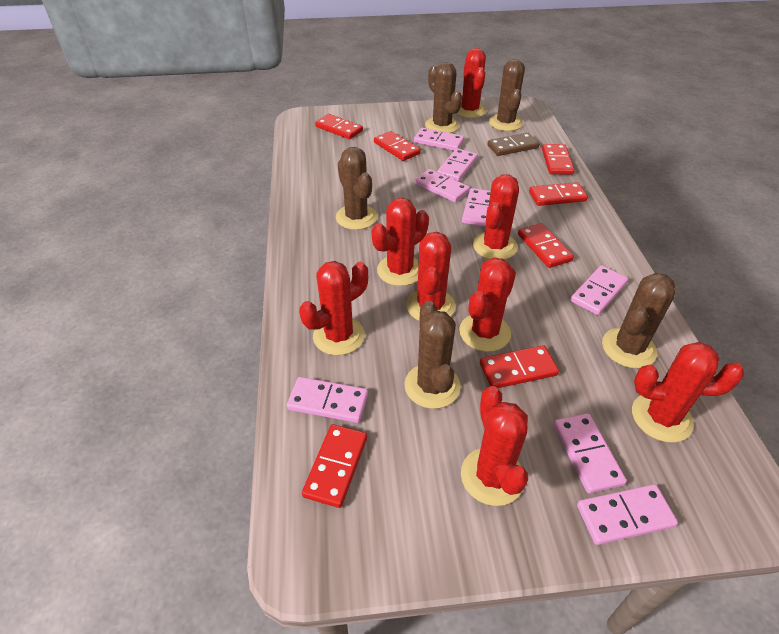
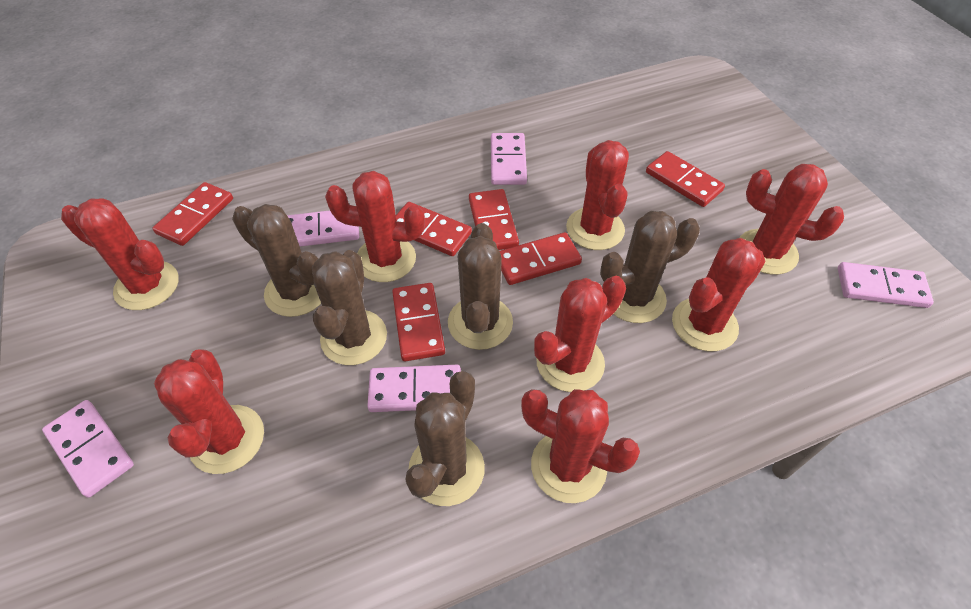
brown domino: [488,133,539,156] = 1 -> none = 0
pink domino: [287,377,368,423] [414,128,464,151] [415,169,470,202] [437,148,478,182] [462,188,491,227] [553,413,627,494] [570,265,628,315] [577,484,678,545] = 8 -> [42,400,134,498] [287,210,359,246] [367,365,461,412] [491,133,527,185] [838,262,934,308] = 5
red domino: [302,424,367,508] [315,114,363,139] [374,131,421,161] [480,345,559,388] [518,223,574,268] [529,182,588,206] [542,144,575,175] = 7 -> [152,182,233,246] [392,283,445,361] [396,202,472,256] [469,189,519,250] [500,232,582,285] [646,151,725,207] = 6

